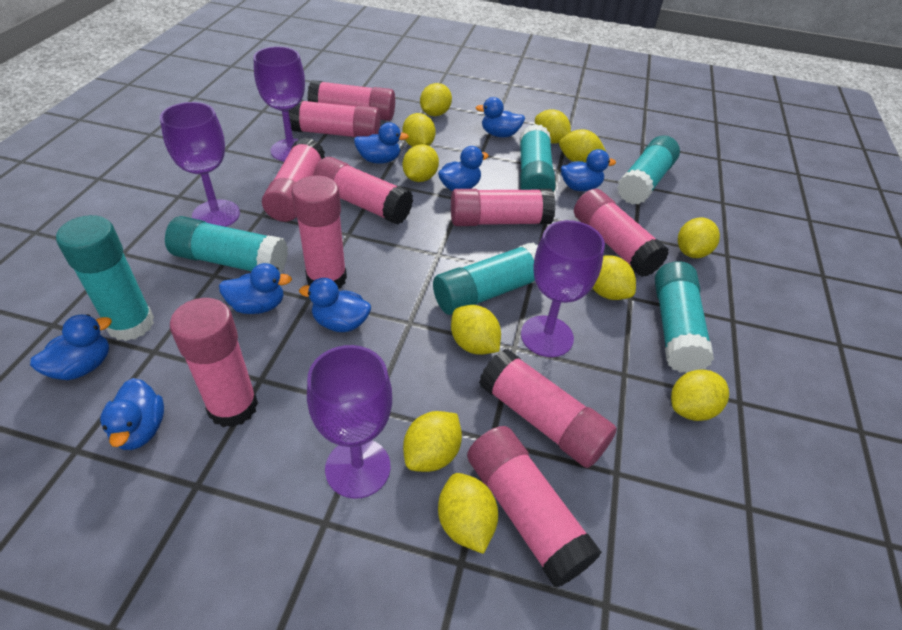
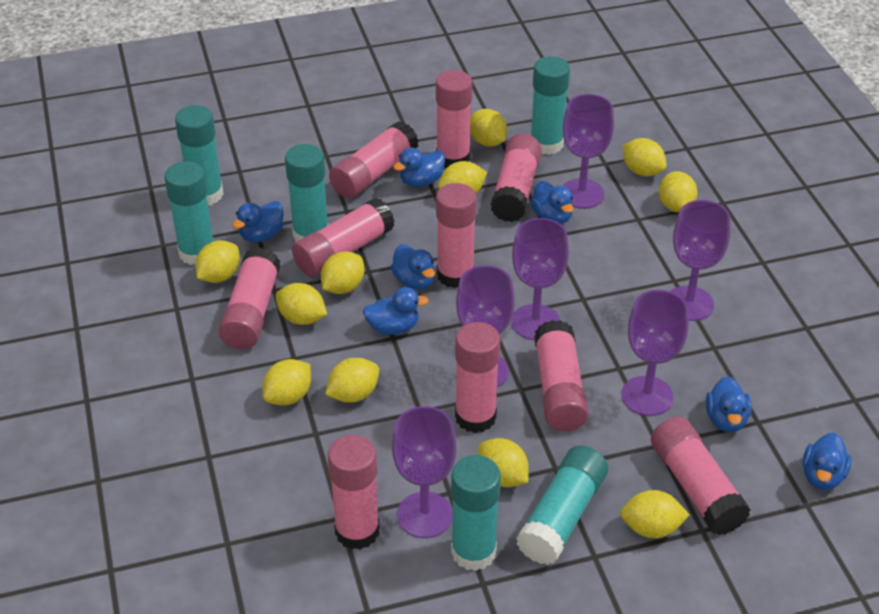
blue duck: [30,314,112,380] [100,378,164,450] [219,263,292,314] [299,278,371,332] [354,122,409,164] [438,146,488,191] [476,97,525,137] [561,149,616,191] = 8 -> [232,201,284,242] [363,287,429,335] [391,244,435,290] [393,148,445,187] [531,181,574,224] [706,376,752,432] [802,433,852,490] = 7
purple goblet: [160,102,240,227] [253,46,305,162] [307,345,392,499] [521,220,605,357] = 4 -> [392,406,457,538] [456,265,515,387] [511,218,569,340] [562,94,614,209] [621,290,689,416] [670,200,731,321] = 6

